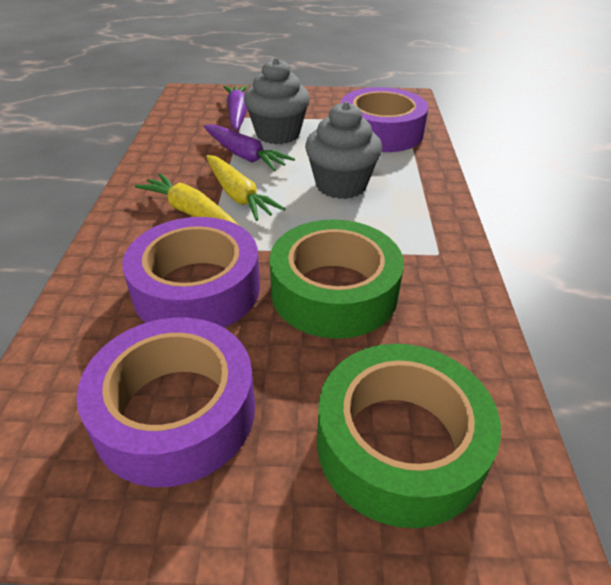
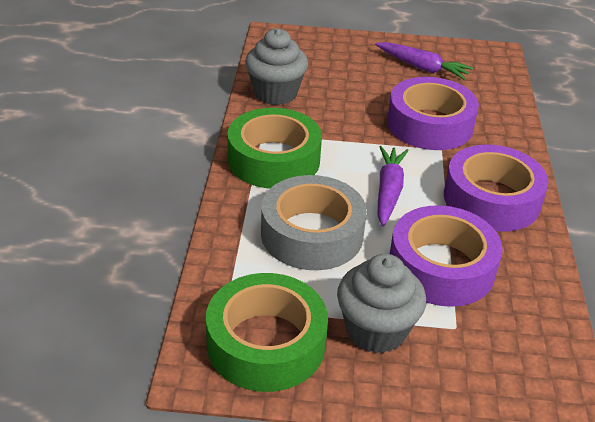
grey tape: none = 0 -> [261,175,367,270] = 1
yellow carrot: [135,173,238,225] [206,155,286,221] = 2 -> none = 0

